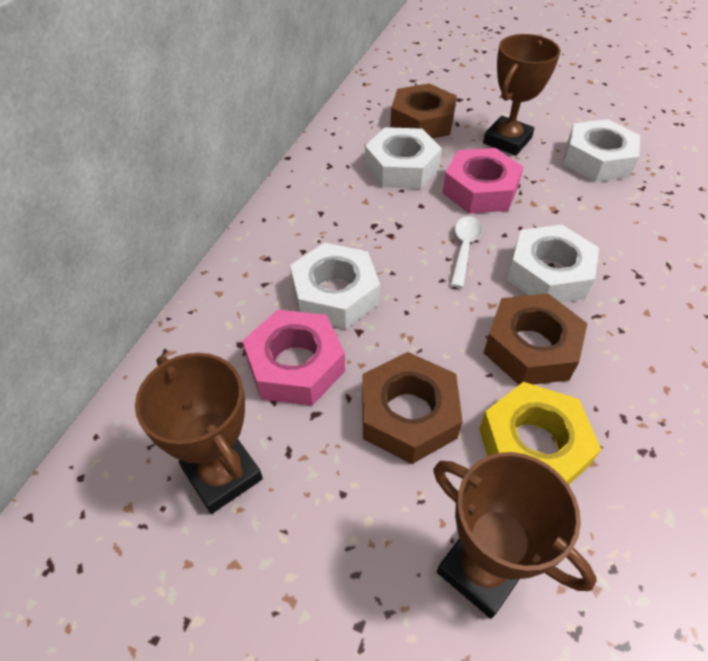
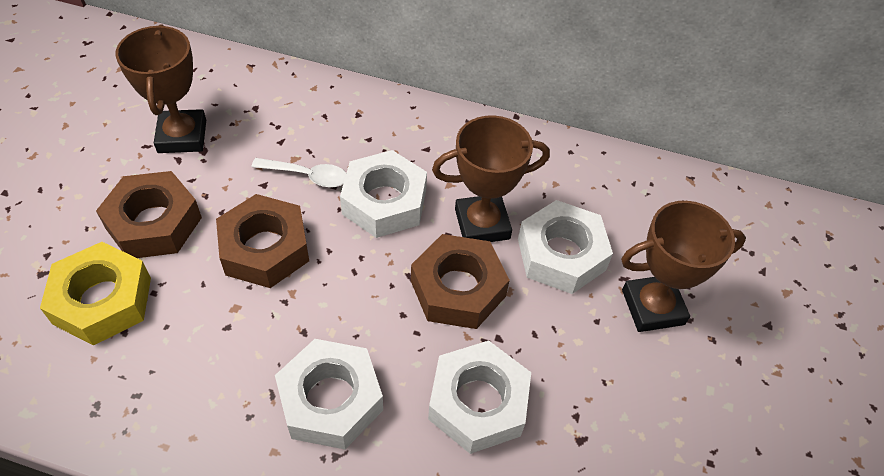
pink nut: [243,310,345,406] [443,148,524,214] = 2 -> none = 0

